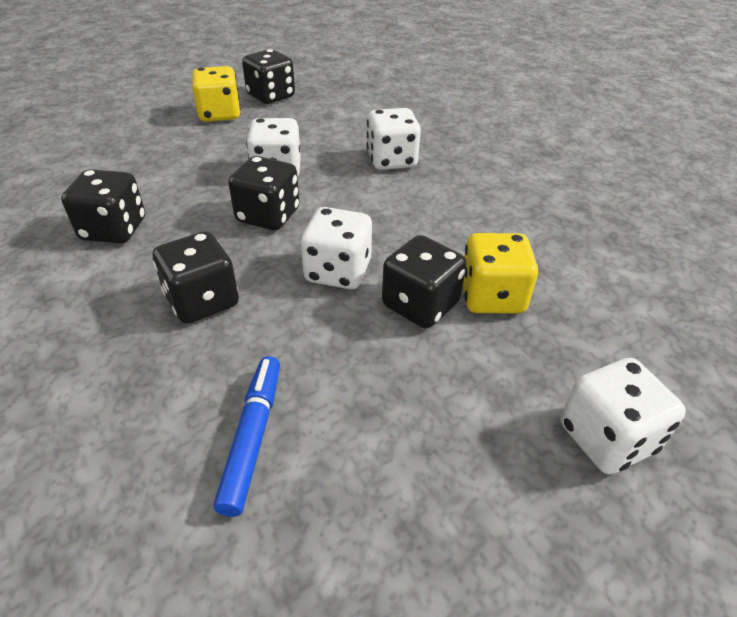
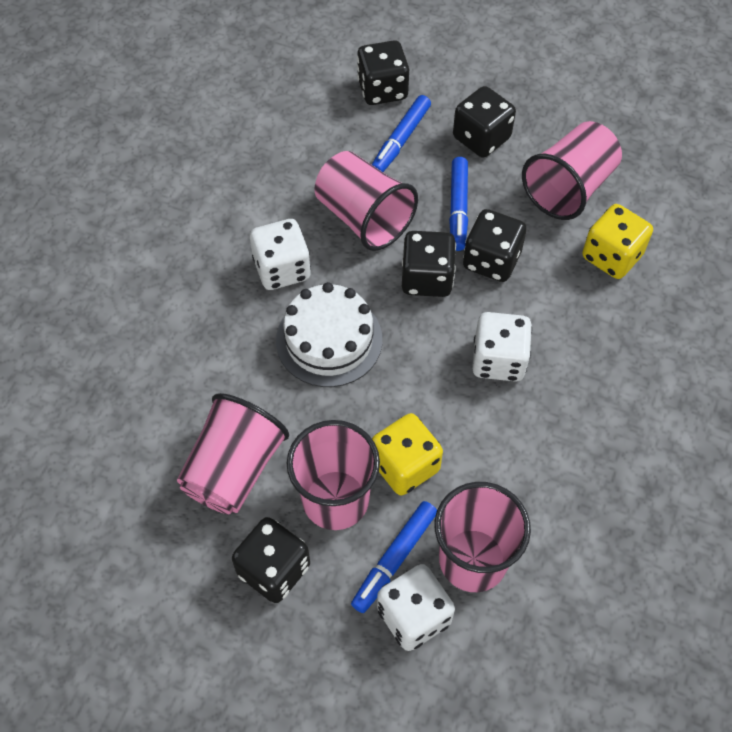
blue marker: [213,356,280,517] = 1 -> [351,501,437,613] [372,95,431,172] [449,157,468,251] = 3
pink cup: none = 0 -> [177,393,289,514] [287,420,380,530] [314,151,418,251] [435,482,531,592] [522,121,622,220] = 5
white cake: none = 0 -> [276,282,382,387] = 1
white dice: [246,118,301,177] [301,207,372,289] [366,108,421,170] [561,358,686,474] = 4 -> [250,219,311,290] [377,564,455,651] [472,312,532,382] = 3

